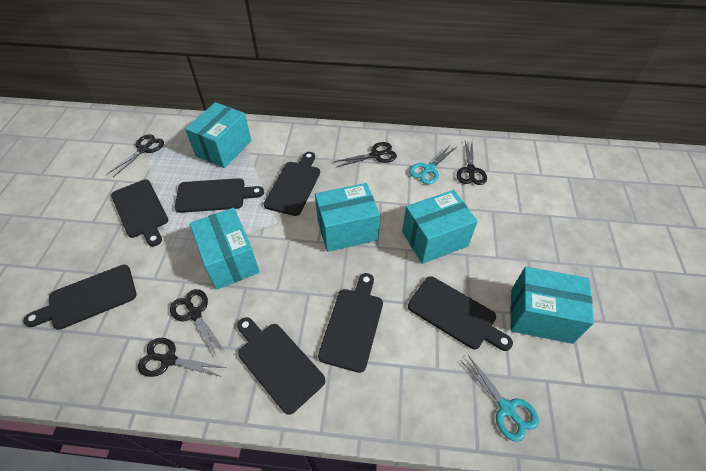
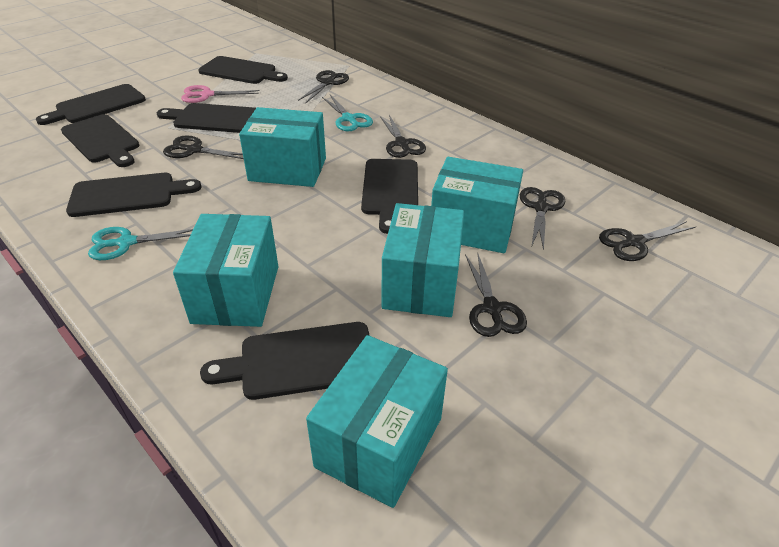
black scissors: [107,134,164,177] [138,338,227,377] [170,289,224,358] [334,142,397,167] [457,141,487,185] = 5 -> [163,136,244,159] [298,70,349,103] [380,115,426,158] [465,252,527,337] [520,187,565,251] [599,221,696,261] = 6
pink scissors: none = 0 -> [181,85,260,103] = 1

